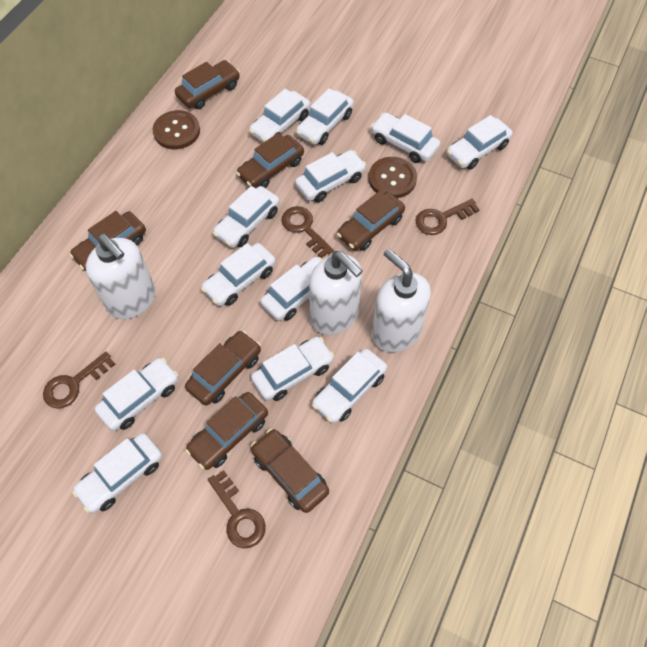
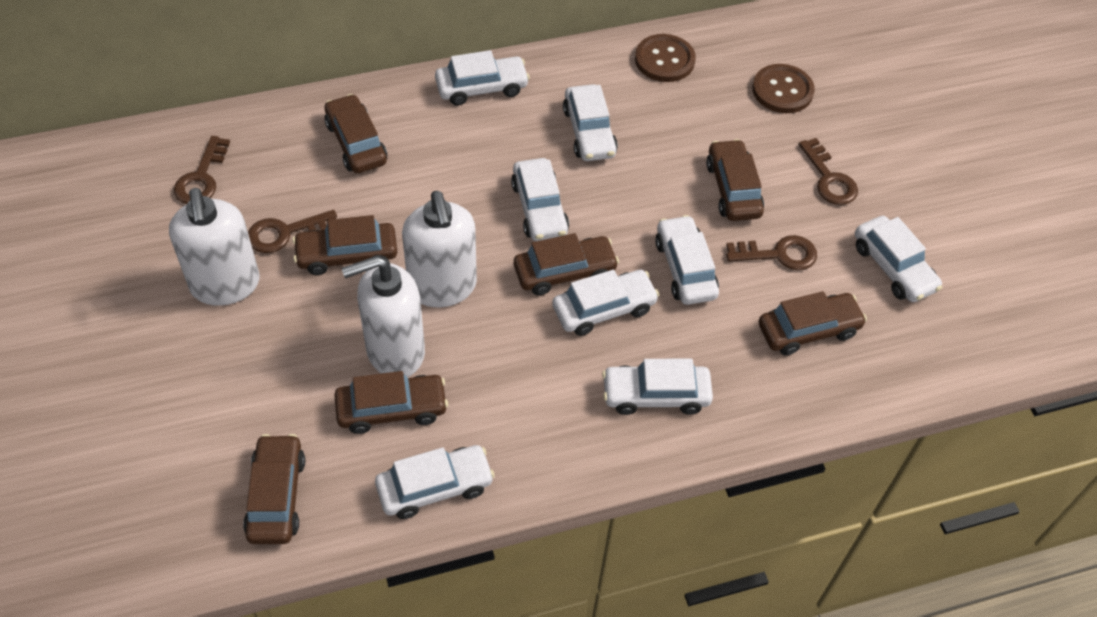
white car: [72,433,162,513] [94,358,178,431] [201,243,276,306] [213,186,280,248] [249,89,310,143] [251,337,334,401] [260,257,322,321] [295,150,366,202] [296,88,354,145] [312,349,387,423] [371,112,440,163] [447,115,513,170] = 12 -> [375,445,495,519] [435,50,530,105] [511,158,569,241] [552,270,659,336] [563,84,618,161] [602,359,713,415] [655,215,719,305] [855,216,942,302] = 8

